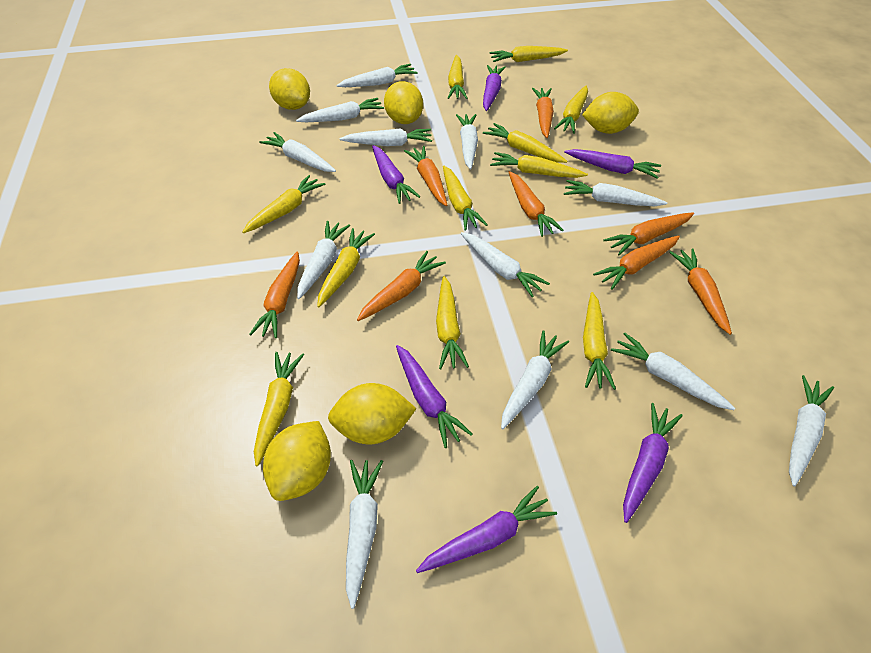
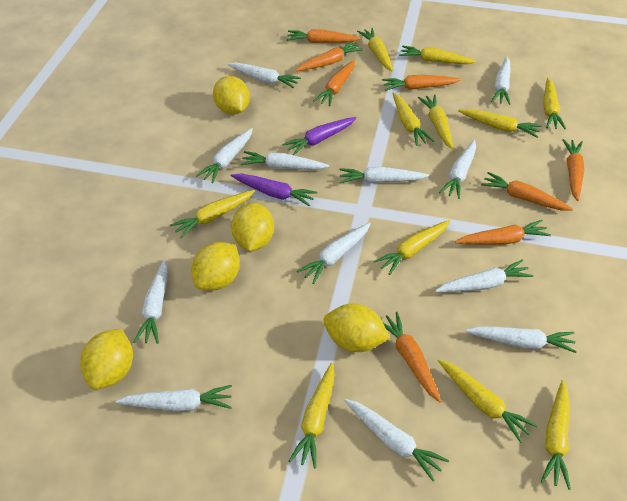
purple carrot: [372,145,420,204] [396,345,472,448] [416,486,557,573] [483,65,506,111] [564,149,661,179] [623,403,683,523] = 6 -> [231,173,317,207] [282,117,356,155] = 2

